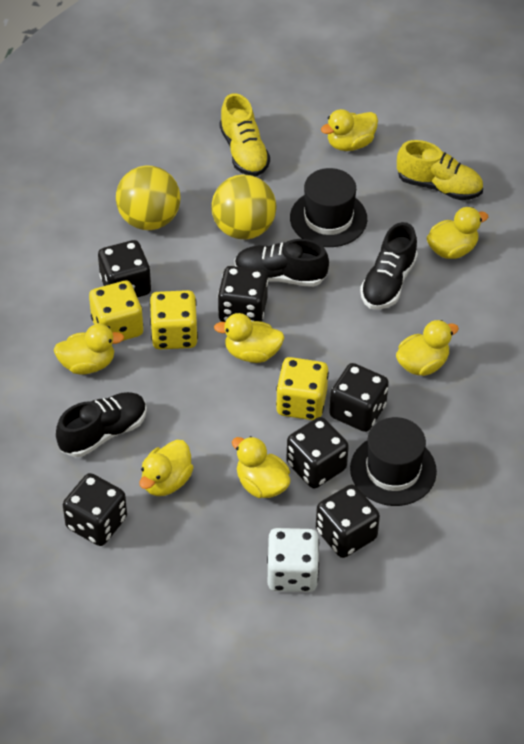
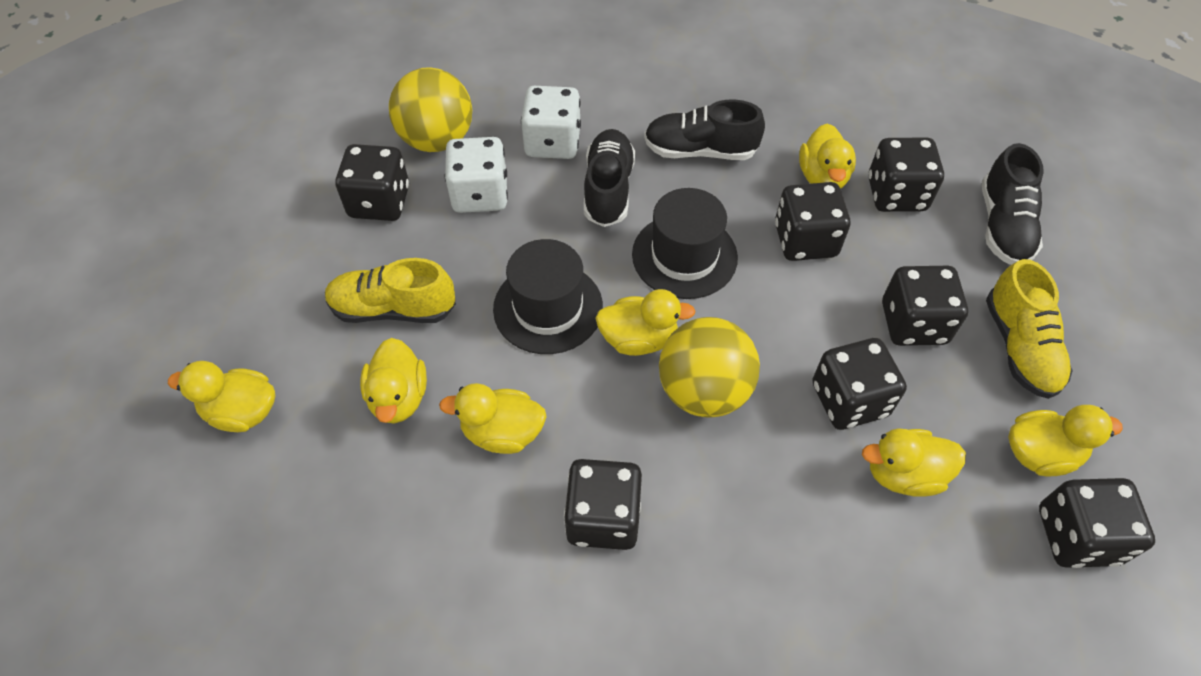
black dice: [63,473,127,546] [98,240,151,297] [218,266,268,322] [286,417,349,489] [316,484,380,558] [329,363,389,432] = 6 -> [335,144,409,221] [564,459,642,550] [775,182,850,261] [812,338,907,430] [868,138,944,212] [882,266,968,346] [1039,478,1155,568] = 7
white dice: [267,528,319,592] = 1 -> [445,137,508,213] [521,86,581,159] = 2
yellow dice: [89,281,143,341] [150,290,198,349] [276,357,329,420] = 3 -> none = 0

